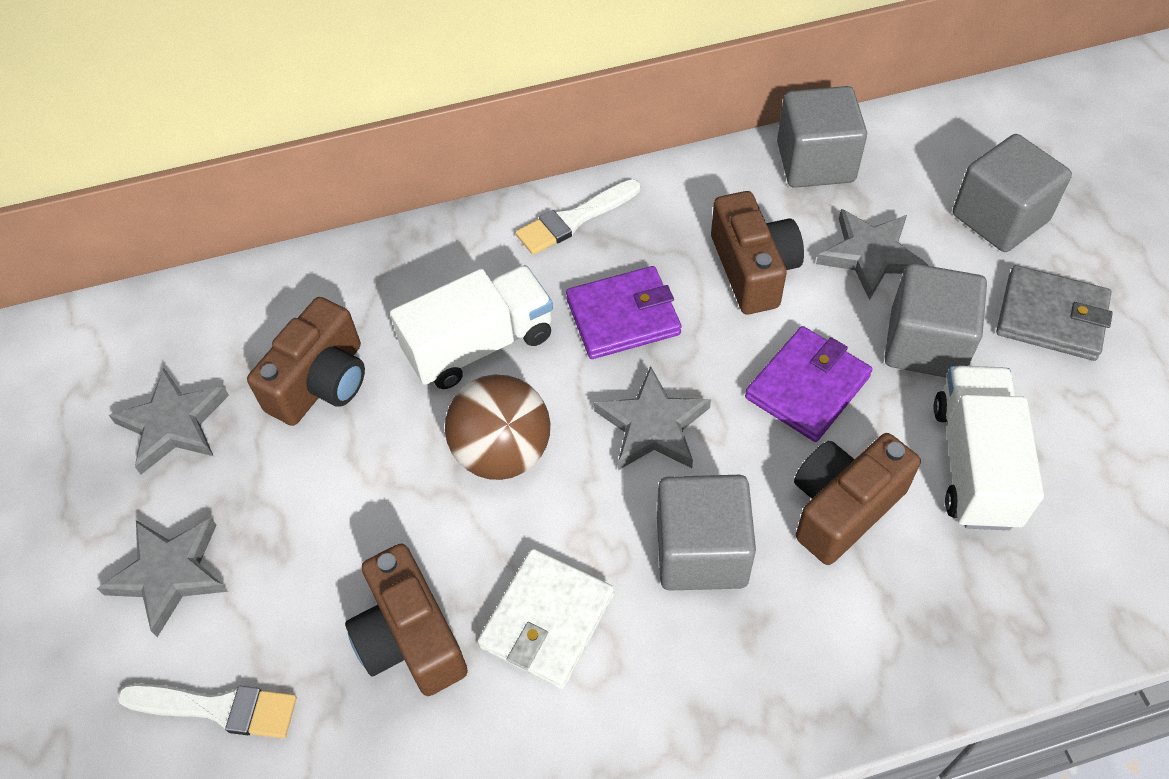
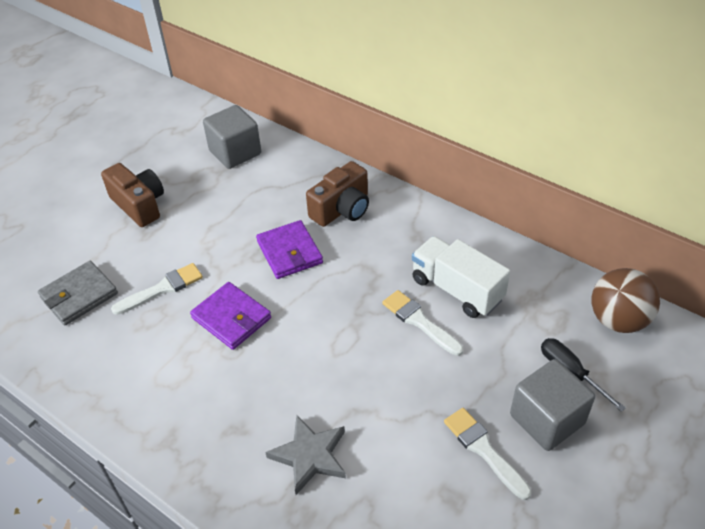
black screwdriver: none = 0 -> [541,338,626,412] = 1
brown camera: [247,297,365,426] [345,544,468,696] [711,191,804,314] [794,433,921,565] = 4 -> [101,163,164,227] [306,161,369,227] = 2
grey cube: [657,475,756,590] [777,86,867,188] [884,263,987,378] [953,134,1072,252] = 4 -> [203,105,261,169] [510,359,595,451] = 2
grey star: [97,518,228,637] [109,368,229,474] [594,366,711,470] [816,209,928,300] = 4 -> [265,415,346,495] = 1
white brush: [117,684,297,738] [516,179,640,255] = 2 -> [111,263,203,315] [382,290,463,356] [444,408,532,500] = 3
white truck: [390,265,553,389] [933,366,1044,530] = 2 -> [412,236,510,318] = 1
white wallet: [477,549,614,689] = 1 -> none = 0

